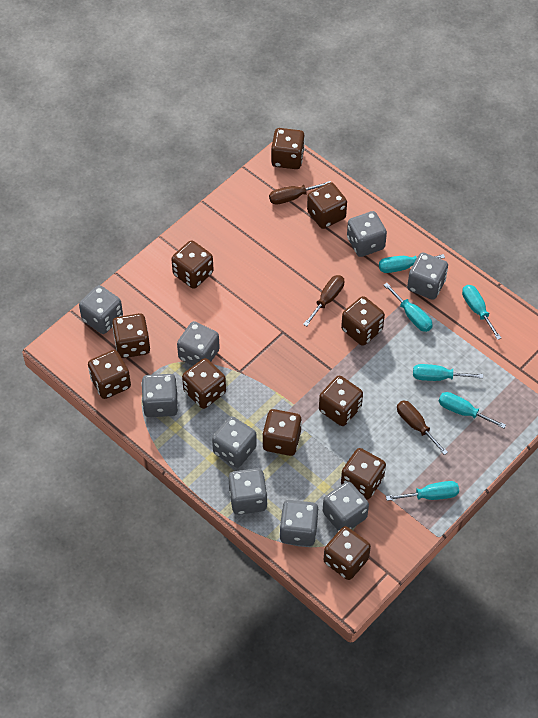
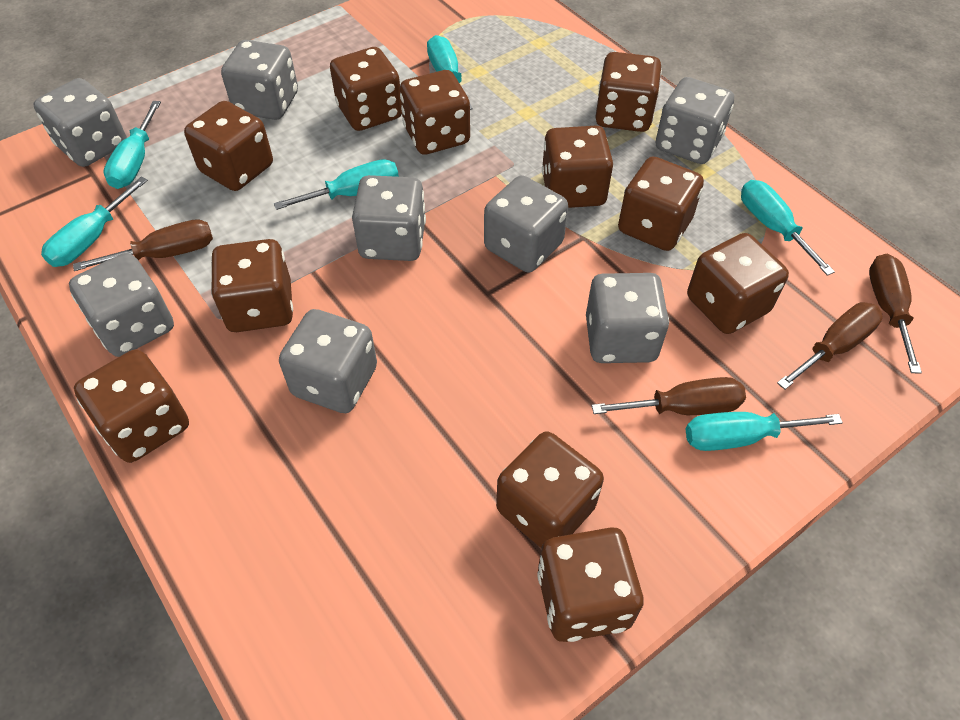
brown screwdriver: [269,181,331,205] [303,275,344,326] [397,400,448,455] = 3 -> [73,219,213,271] [592,377,746,415] [777,302,883,390] [869,254,922,374] = 4
grey dice: [79,285,123,334] [141,374,178,417] [177,321,220,366] [212,416,257,468] [229,468,267,515] [279,500,319,546] [323,481,369,531] [347,211,387,257] [407,252,448,300] = 9 -> [33,78,127,167] [69,253,174,357] [221,40,298,120] [279,309,377,413] [352,175,426,261] [484,175,568,273] [586,273,669,363] [656,77,734,164] = 8

